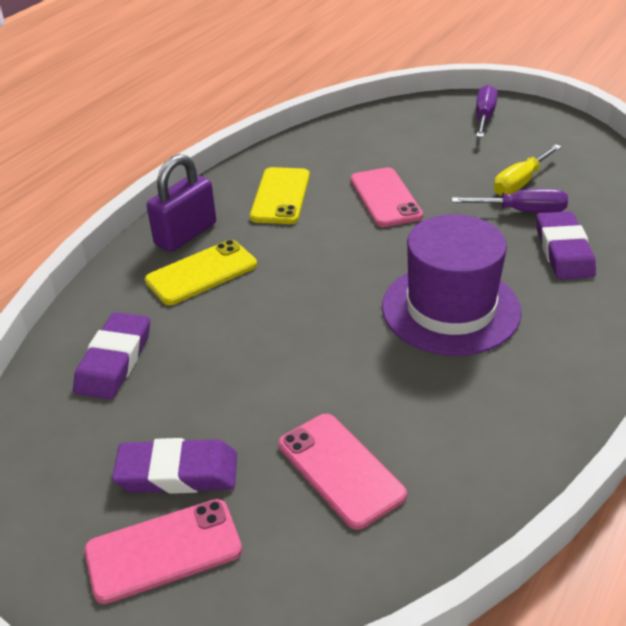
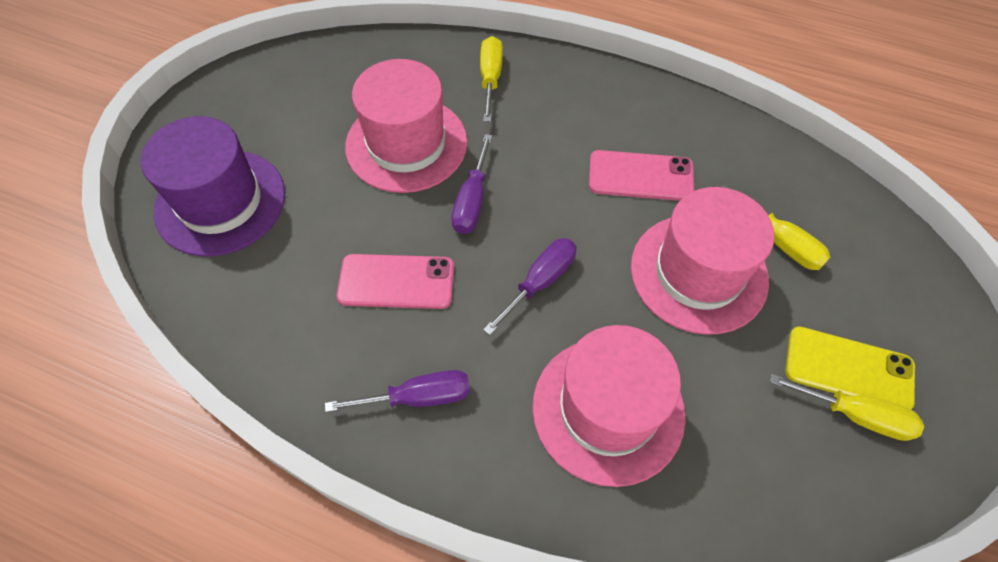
pink hat: none = 0 -> [345,59,467,193] [532,325,686,487] [631,187,774,335] = 3
pink phone: [84,499,242,604] [279,414,407,529] [350,167,423,227] = 3 -> [337,254,454,309] [589,150,694,201] = 2
purple eraser: [73,312,150,399] [112,438,237,494] [536,211,596,280] = 3 -> none = 0
purple padlock: [147,154,216,252] = 1 -> none = 0
purple screwdriver: [452,189,568,213] [476,85,498,137] = 2 -> [325,370,470,412] [451,134,492,234] [483,238,576,335] = 3
yellow phone: [145,240,257,305] [250,167,310,224] = 2 -> [786,326,915,410] = 1
yellow screwdriver: [494,144,562,196] = 1 -> [480,36,503,122] [722,185,830,270] [770,374,924,441] = 3

